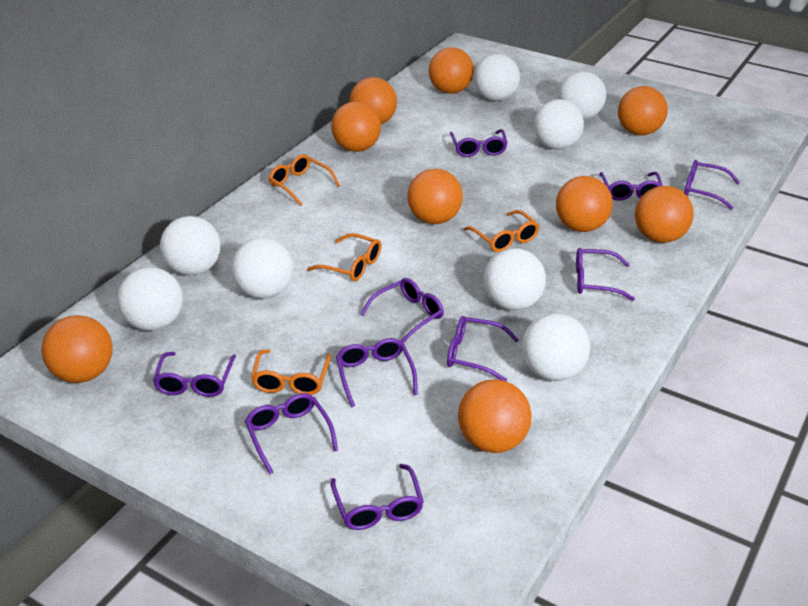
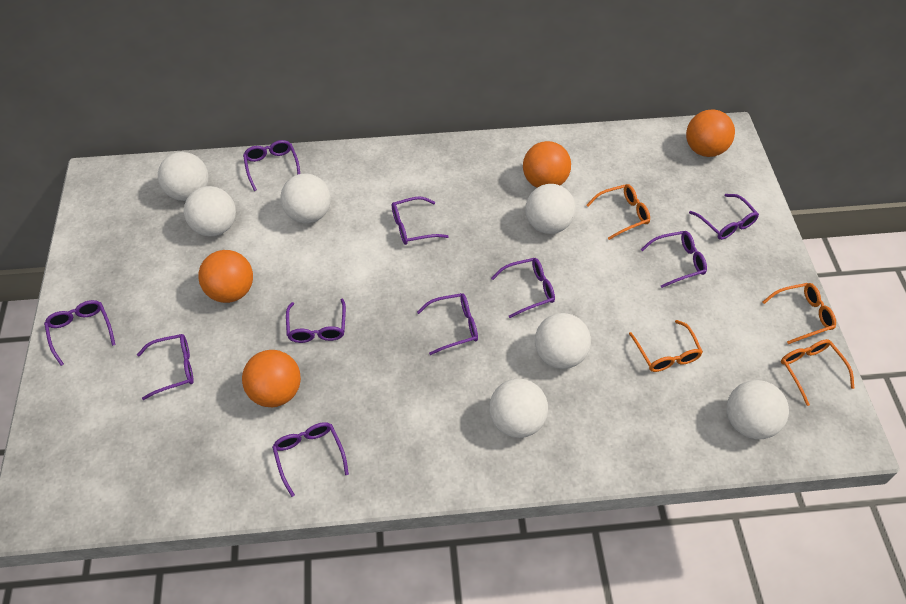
orange ball: [41,315,113,383] [331,101,381,152] [349,77,397,124] [407,169,463,224] [429,47,474,94] [458,379,531,453] [556,176,613,232] [618,86,668,135] [635,186,694,243] = 9 -> [198,250,253,303] [242,350,301,407] [523,141,571,188] [686,109,735,157] = 4
white ball: [117,267,183,331] [160,216,221,275] [231,238,293,299] [474,54,520,101] [484,248,546,310] [522,313,590,381] [534,99,584,150] [558,72,606,120] = 8 -> [158,152,209,201] [184,186,236,237] [280,174,331,223] [489,379,548,438] [525,184,576,234] [535,313,591,369] [727,380,789,439] = 7

